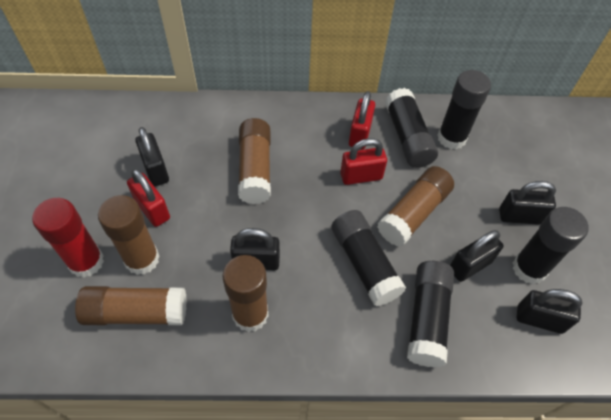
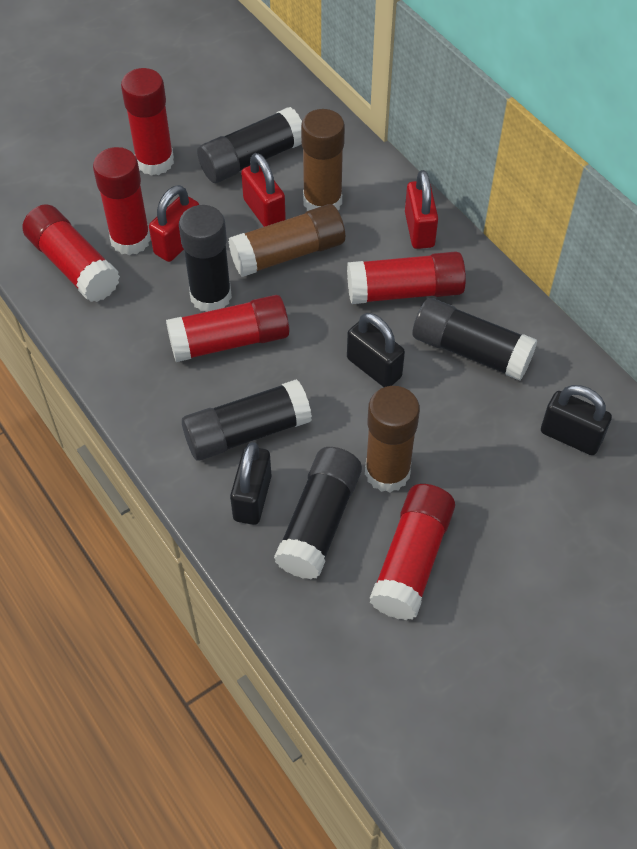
black padlock: [135,127,169,186] [230,228,280,270] [450,230,503,282] [499,181,556,225] [517,289,582,334] = 5 -> [230,442,271,525] [347,313,405,387] [541,385,612,455] = 3
brown glue stick: [75,286,187,325] [98,195,159,275] [222,255,269,332] [238,118,271,204] [377,166,454,246] = 5 -> [228,204,345,277] [301,109,345,211] [365,386,420,493] = 3
red glue stick: [32,198,104,278] = 1 -> [22,204,120,302] [93,147,151,255] [121,68,174,176] [166,295,289,362] [347,251,466,304] [370,484,455,620] = 6

